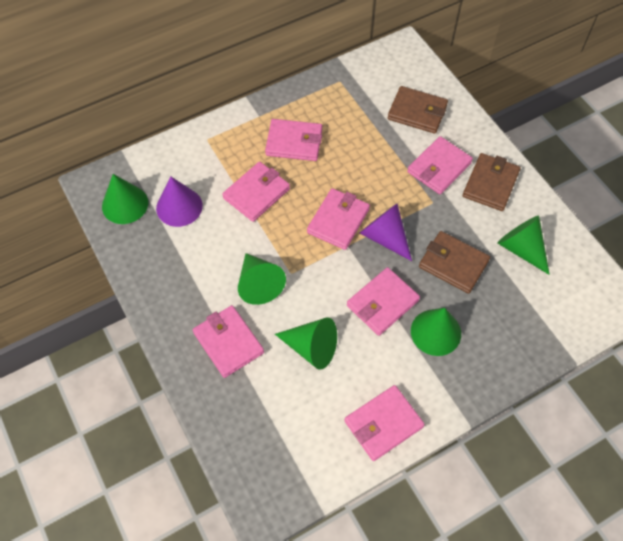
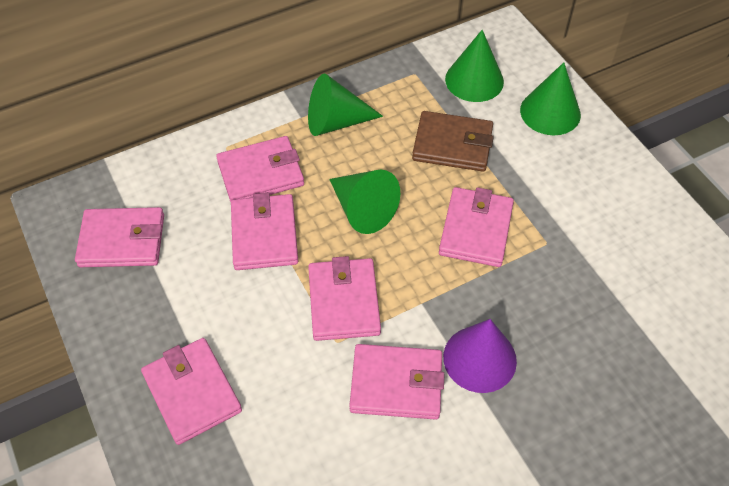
brown wallet: [388,86,448,134] [419,231,490,294] [463,153,521,211] = 3 -> [412,111,494,172] = 1
green cone: [102,174,148,224] [238,253,286,305] [275,317,337,370] [411,308,461,356] [497,216,550,275] = 5 -> [308,73,383,136] [329,169,400,234] [445,30,504,102] [520,62,581,135] = 4
purple cone: [156,177,203,227] [360,204,412,261] = 2 -> [443,319,517,393] = 1

